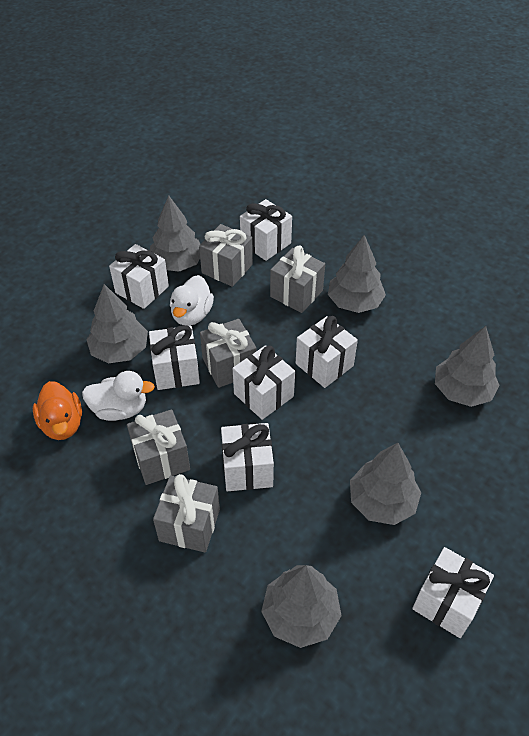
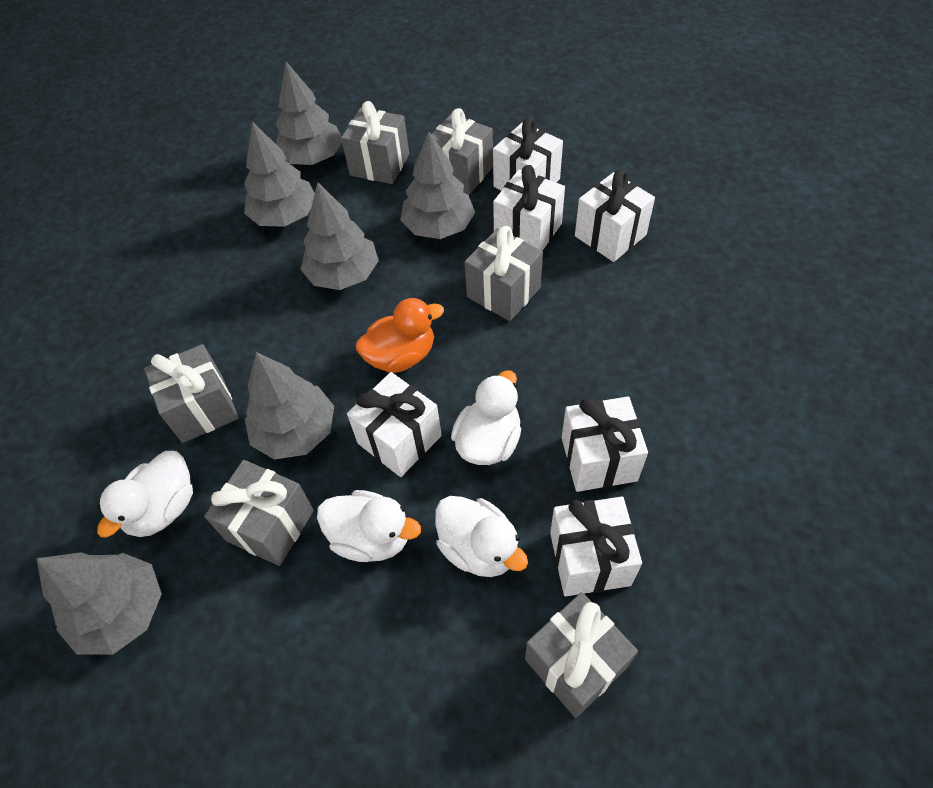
grey gift: [127,409,190,485] [153,474,220,553] [199,224,253,287] [200,319,257,388] [270,246,325,313] = 5 -> [144,344,239,443] [204,460,314,566] [341,101,409,184] [431,108,493,195] [465,226,543,321] [525,592,638,718] = 6
white duck: [82,371,155,421] [170,275,214,326] = 2 -> [97,451,193,538] [317,490,421,562] [435,496,528,577] [451,370,521,465] = 4
white gift: [109,244,169,309] [149,325,200,390] [221,423,274,491] [233,345,295,420] [240,199,292,261] [296,316,358,388] [412,547,494,638] = 7 -> [347,372,442,477] [493,118,563,191] [493,165,565,251] [550,496,642,596] [562,396,648,492] [575,169,655,262] = 6

